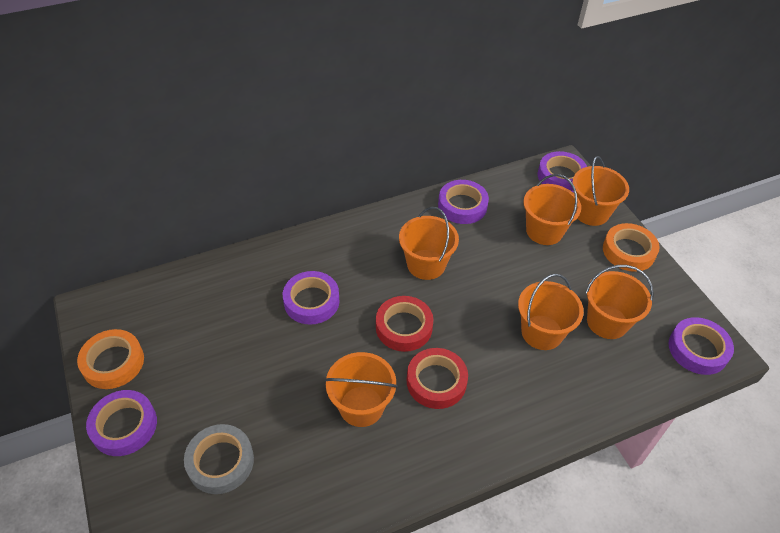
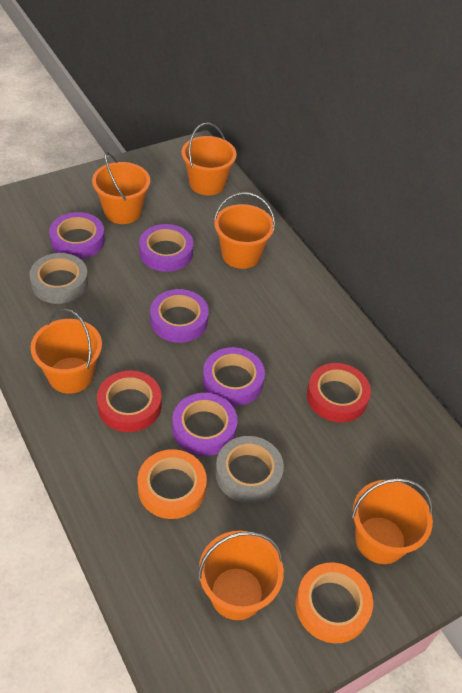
grey tape: [184,424,254,494] = 1 -> [29,253,88,304] [215,436,284,504] = 2

